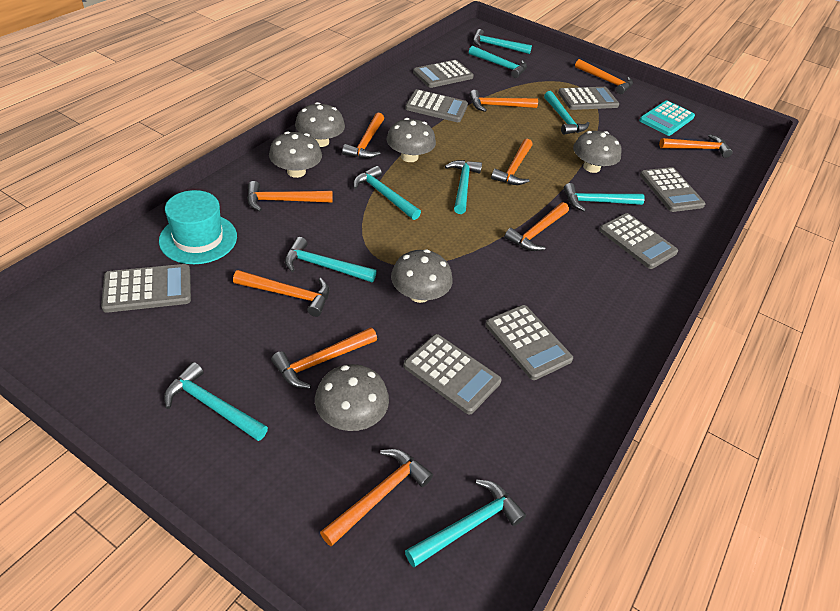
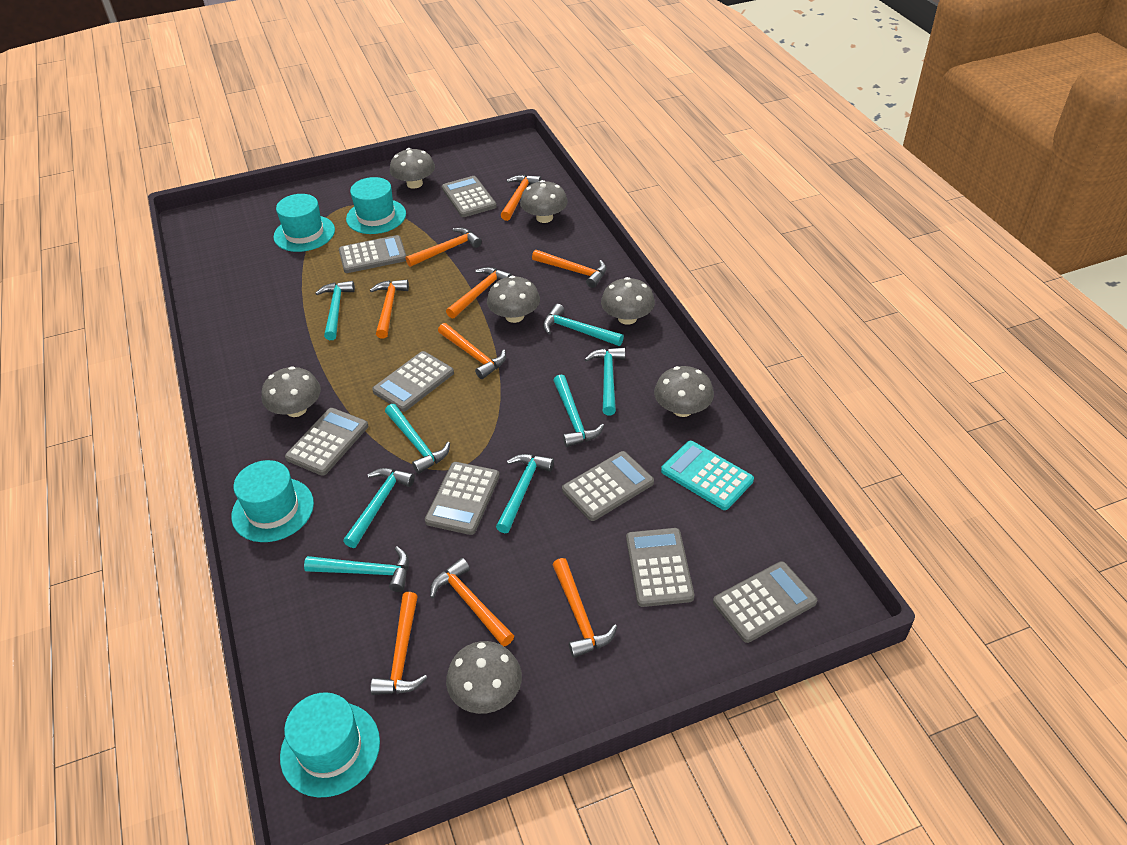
grey mushroom: [269,131,322,178] [295,102,345,147] [315,364,389,431] [386,118,436,162] [391,249,453,303] [573,131,622,173] = 6 -> [262,366,321,417] [390,148,435,189] [446,641,522,714] [487,276,540,323] [520,180,568,223] [601,277,655,325] [654,366,714,417] = 7
orange hammer: [233,270,330,317] [247,181,333,211] [271,327,377,389] [320,449,433,546] [342,113,384,159] [470,90,538,112] [491,139,533,185] [505,202,569,251] [575,59,633,94] [659,134,733,158] = 10 -> [370,280,409,339] [370,592,427,695] [406,228,482,267] [430,558,514,646] [438,323,506,379] [446,267,512,319] [501,175,541,221] [532,250,606,288] [553,558,617,658] = 9
turquoise hammer: [164,362,268,441] [285,237,377,282] [353,166,421,220] [405,480,526,567] [445,160,482,214] [469,46,527,78] [473,29,532,54] [544,91,589,135] [564,183,645,212] = 9 -> [304,546,409,592] [315,281,355,340] [343,468,415,548] [385,404,450,474] [496,454,554,533] [543,304,624,346] [553,375,605,447] [584,347,625,415] = 8
turquoise hat: [159,190,237,264] = 1 -> [231,460,314,542] [273,194,335,252] [280,692,380,797] [346,177,406,234] = 4

